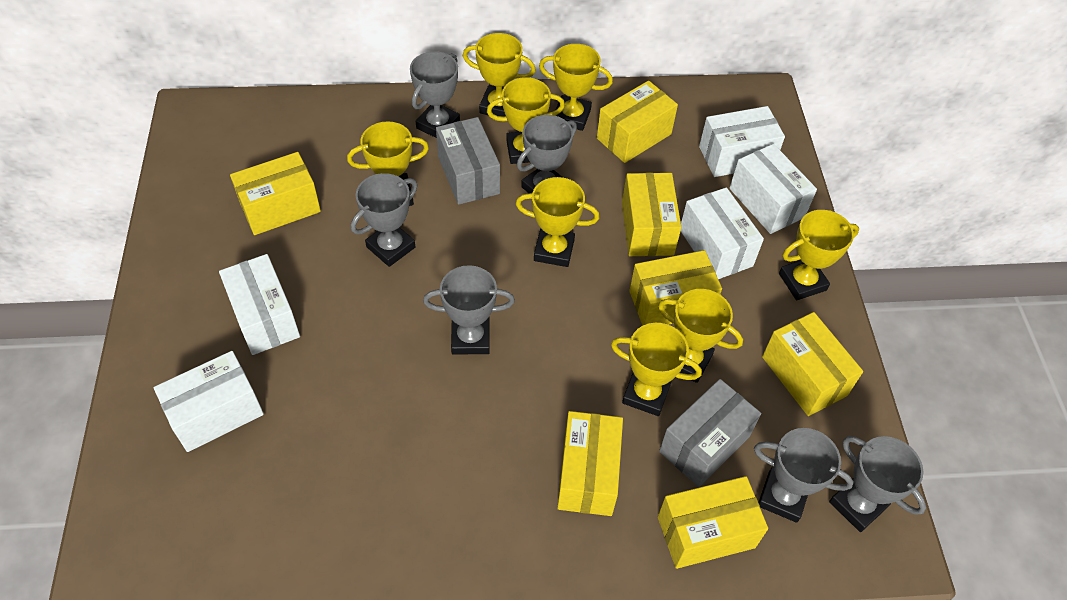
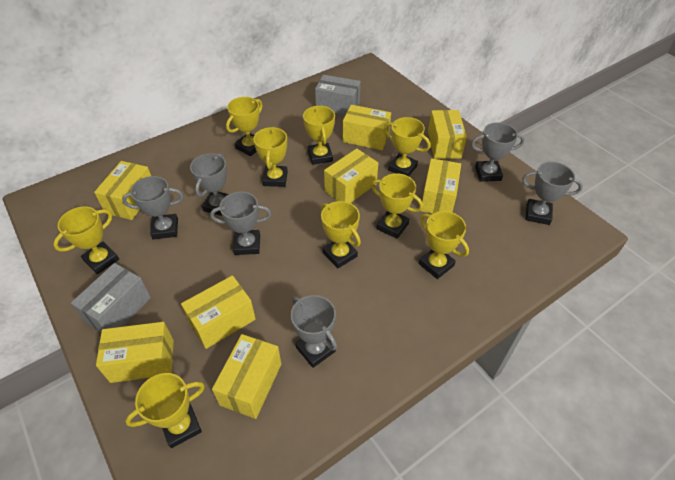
white box: [154,351,264,452] [219,254,300,355] [681,187,764,279] [699,106,785,177] [729,144,817,234] = 5 -> none = 0
yellow box: [230,152,321,235] [557,411,623,516] [597,81,678,163] [622,173,681,256] [629,250,722,326] [658,476,768,569] [762,312,863,416] = 7 -> [94,161,151,220] [96,322,174,383] [181,275,256,349] [212,334,281,419] [324,149,378,203] [343,105,391,150] [421,158,461,214] [428,110,467,159] = 8
yellow trophy: [347,121,429,206] [463,33,536,117] [487,77,565,164] [516,177,600,267] [539,44,613,131] [611,323,702,416] [658,289,743,383] [779,210,859,300] = 8 -> [53,207,119,274] [125,373,205,448] [226,97,263,156] [253,127,288,187] [303,106,335,165] [321,201,361,268] [371,173,423,239] [384,117,431,176] [419,211,469,279] = 9

